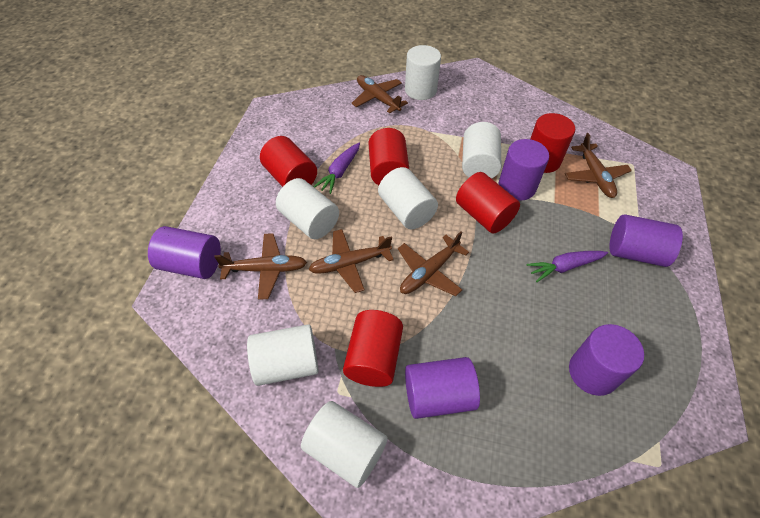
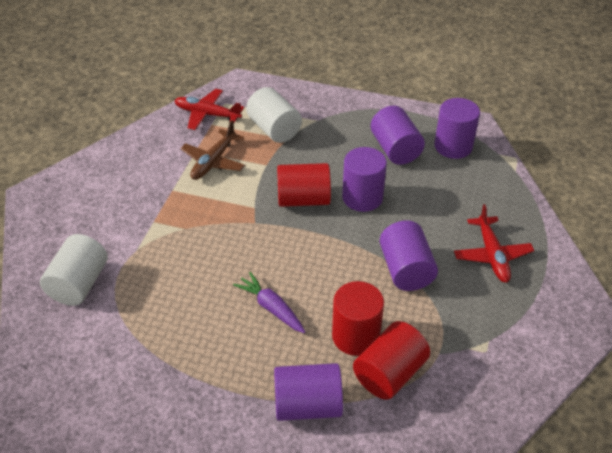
brown plane: [214,233,307,300] [309,229,394,293] [352,75,408,114] [398,231,469,296] [565,133,632,198] = 5 -> [180,120,245,180] = 1
purple carrot: [314,143,360,194] [526,251,608,282] = 2 -> [233,272,305,333] = 1
red cylinder: [260,136,317,187] [343,310,403,387] [369,128,410,185] [456,172,520,233] [530,113,575,173] = 5 -> [277,163,331,207] [332,281,384,356] [353,321,430,400] = 3
red plane: none = 0 -> [175,89,244,130] [454,204,534,283] = 2
white cylinder: [247,324,319,386] [276,178,339,239] [301,401,388,488] [378,167,438,229] [405,45,441,100] [462,122,502,179] = 6 -> [40,234,108,306] [246,87,302,143] = 2

